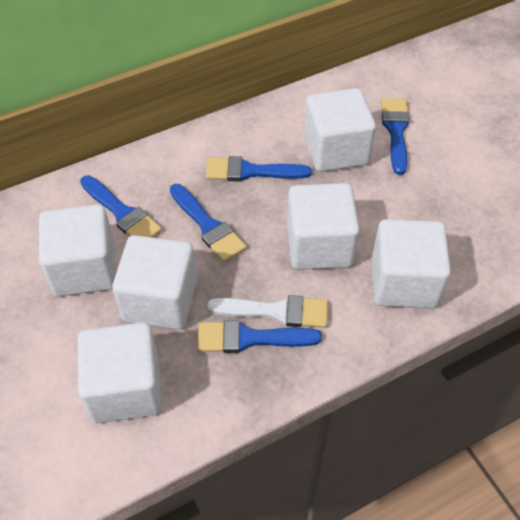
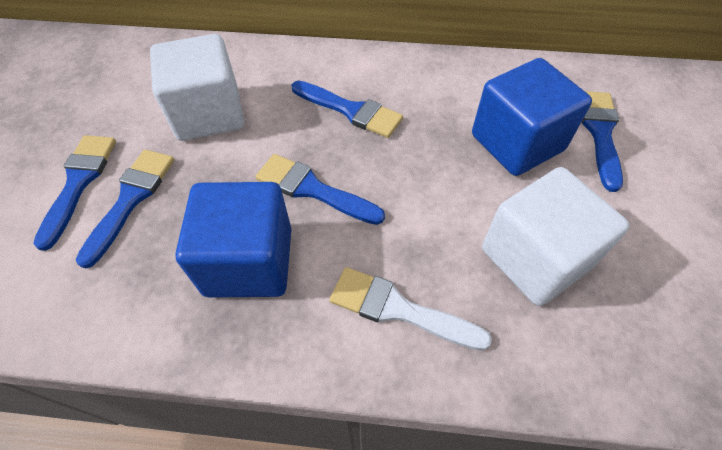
blue cube: none = 0 -> [175,182,292,298] [472,58,592,176] = 2
white cube: [39,204,116,297] [77,322,163,423] [112,235,197,330] [287,183,360,270] [304,88,376,172] [372,219,451,308] = 6 -> [150,34,244,141] [482,167,629,306] = 2

